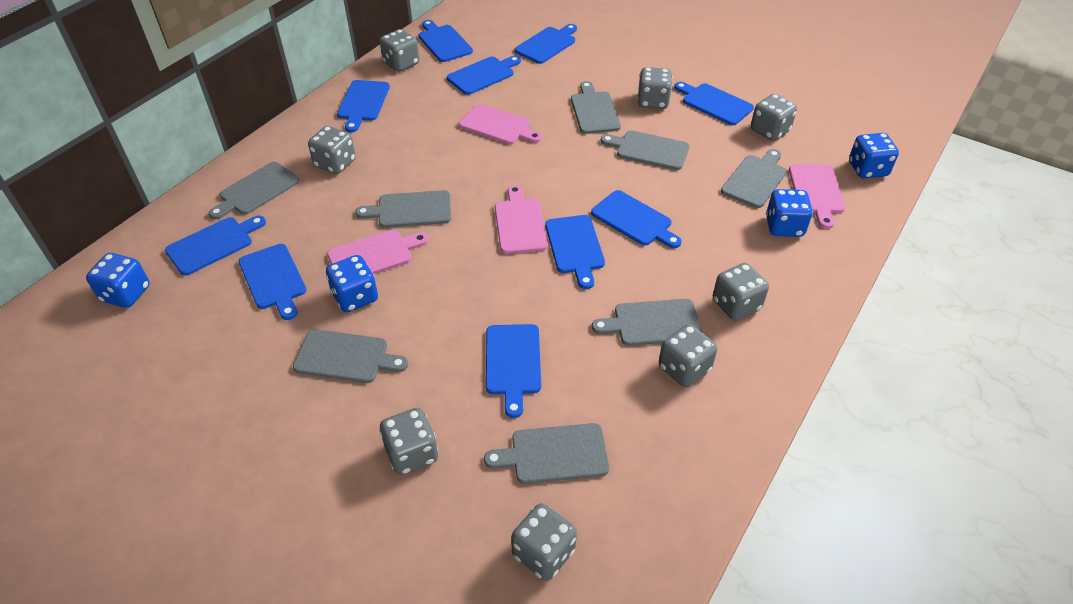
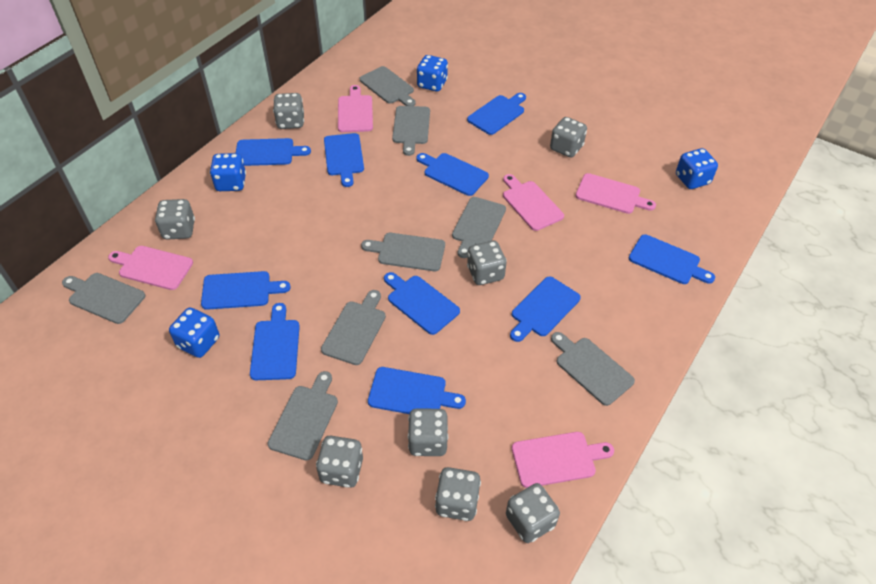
pink cutting board: [327,230,429,274] [459,104,542,144] [495,185,548,254] [789,164,845,229] = 4 -> [108,246,193,290] [338,85,373,132] [503,174,564,231] [512,432,614,488] [576,173,656,214] = 5

